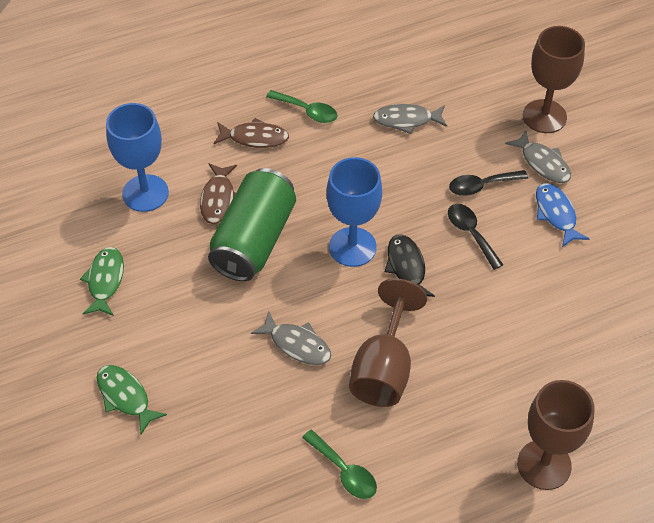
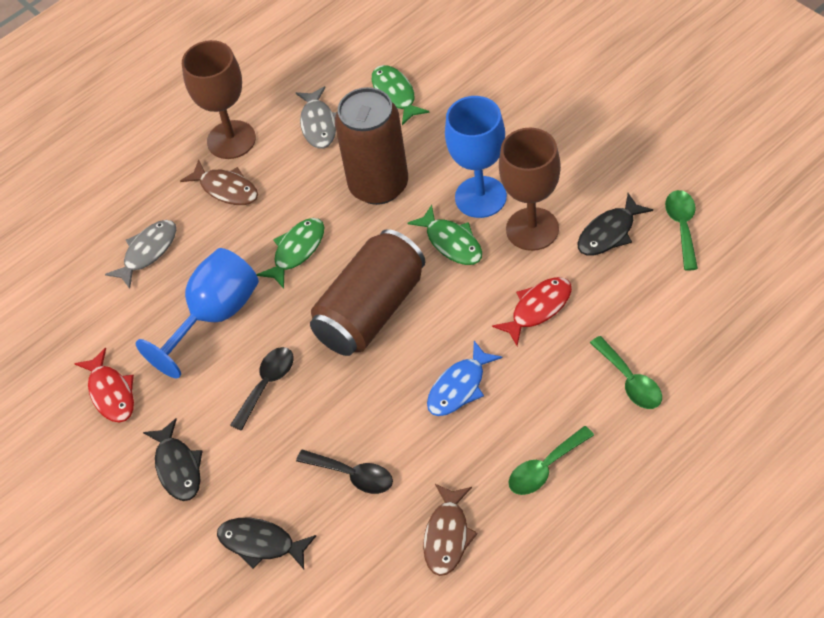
black fish: [385,234,435,297] = 1 -> [143,418,203,501] [217,518,316,569] [577,193,653,256] = 3
brown can: none = 0 -> [310,229,425,356] [335,87,408,205] = 2
brown goblet: [349,278,427,407] [517,380,595,490] [523,26,585,133] = 3 -> [182,40,256,159] [499,128,561,251] = 2
green can: [208,168,296,281] = 1 -> none = 0
green fish: [80,247,124,316] [97,365,167,435] = 2 -> [257,218,325,288] [372,65,430,125] [407,204,482,265] = 3
green spoon: [266,90,338,123] [302,430,377,499] = 2 -> [509,426,594,495] [590,336,662,409] [665,190,698,271] = 3
grey fish: [251,311,331,365] [373,104,447,134] [505,130,571,183] = 3 -> [105,220,176,289] [296,86,336,149] = 2
red fish: none = 0 -> [74,348,134,423] [492,277,572,346] = 2

